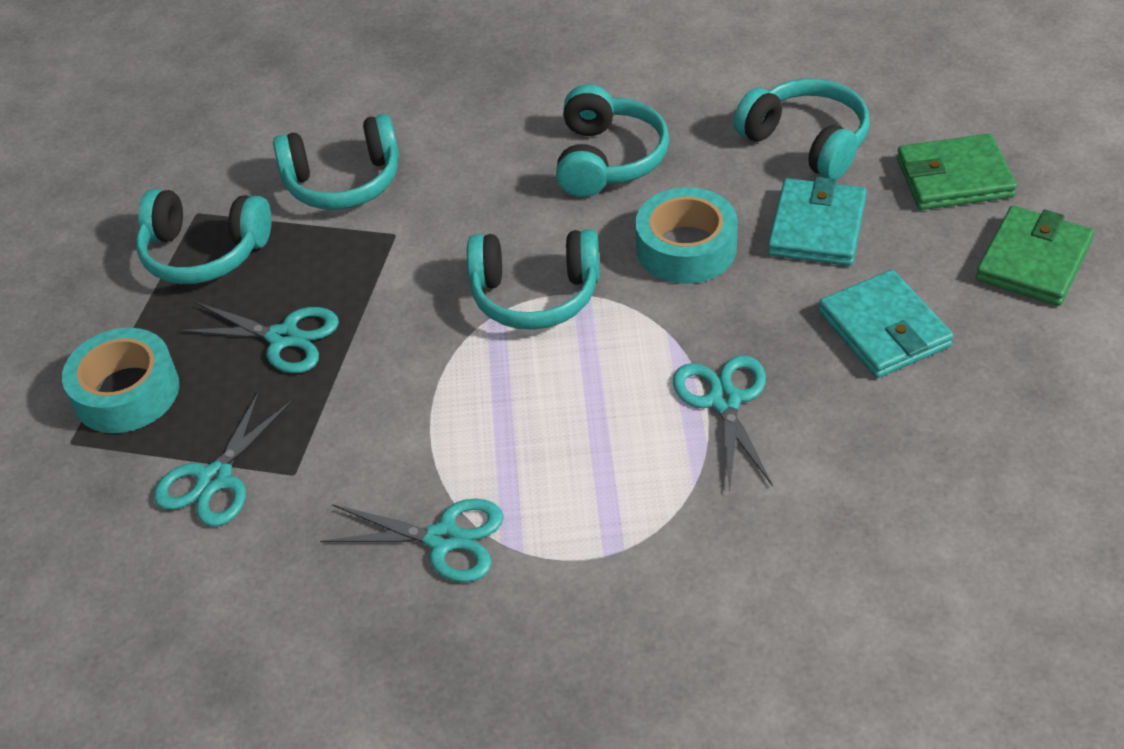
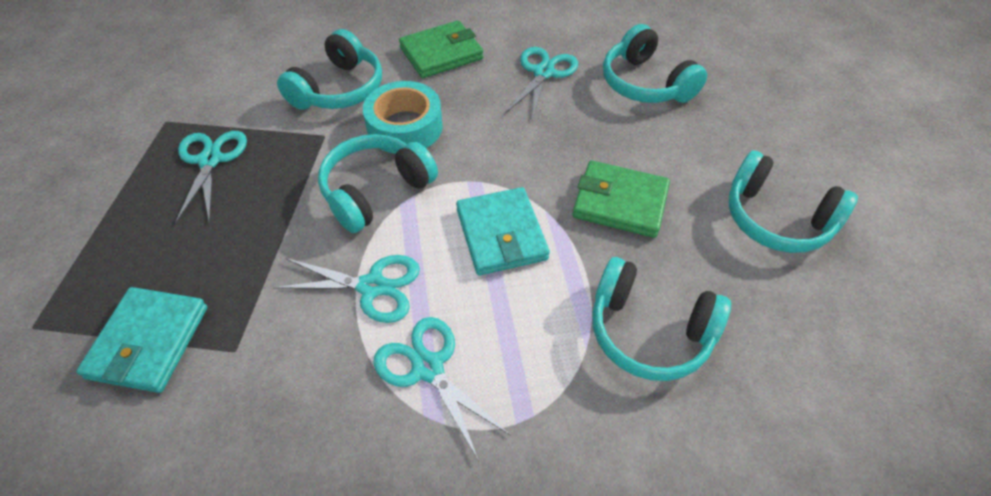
turquoise tape: [62,328,179,433] [635,187,738,284] = 2 -> [363,81,443,154] = 1

